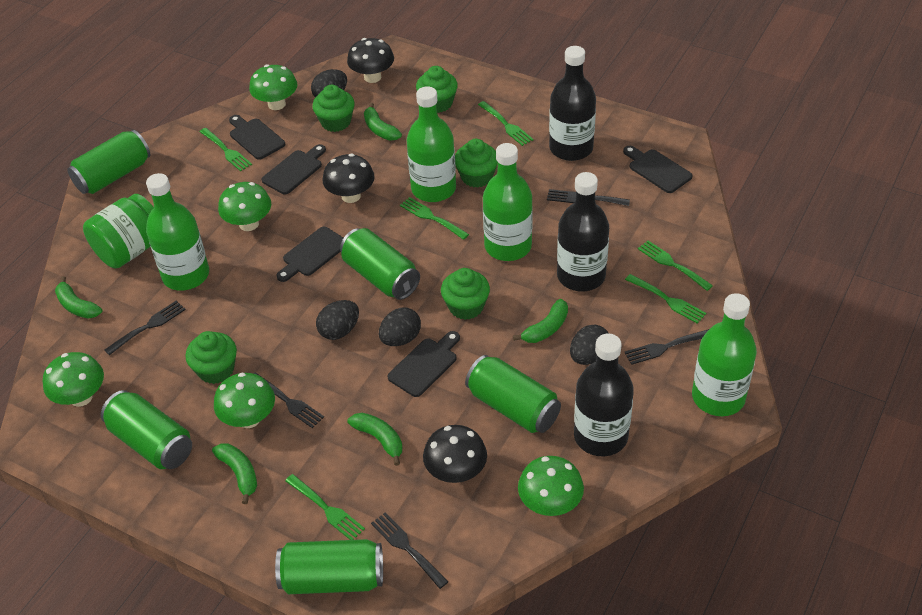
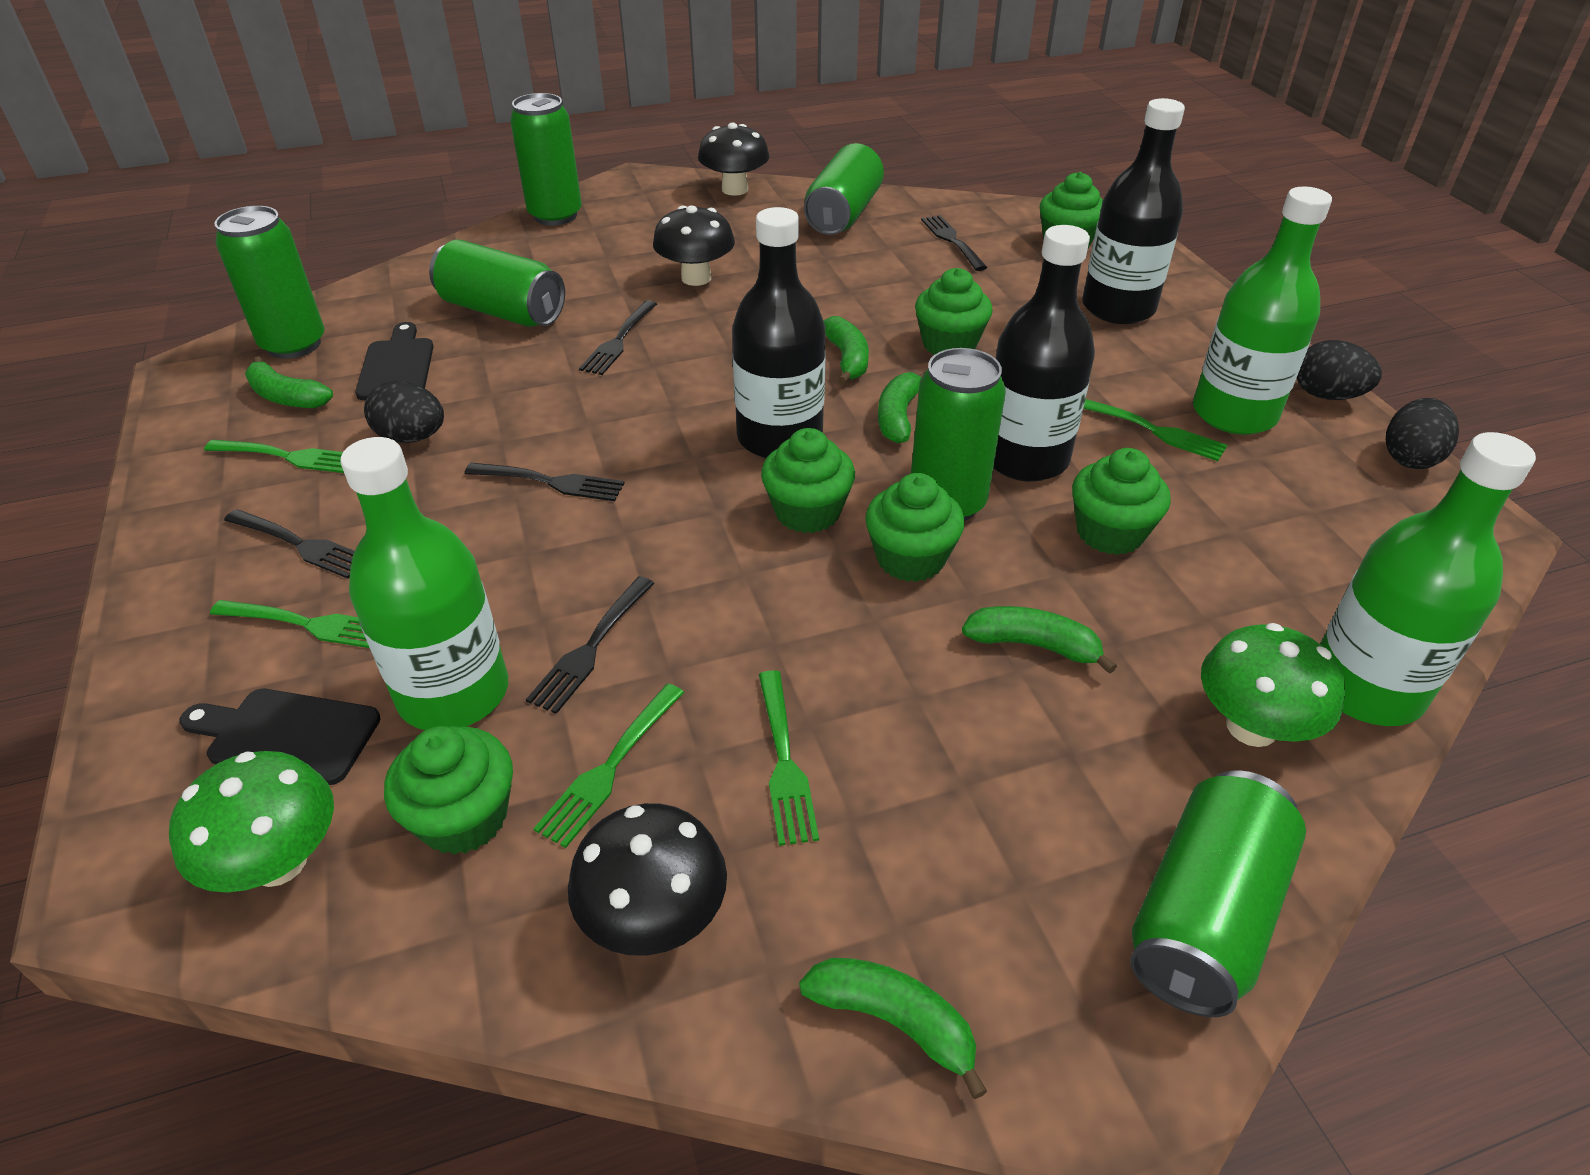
black cutting board: [229,115,285,160] [261,144,326,194] [276,227,343,282] [387,331,460,397] [623,146,693,193] = 5 -> [180,689,380,785] [355,322,434,400] = 2
black egg: [311,69,347,98] [316,300,359,340] [379,308,421,346] [570,325,608,365] = 4 -> [364,381,444,443] [1297,340,1382,400] [1386,398,1459,469] = 3
green bottle: [146,173,209,291] [407,86,456,202] [483,143,533,261] [692,293,757,416] = 4 -> [340,437,508,730] [1193,187,1332,435] [1320,432,1536,726] = 3
green can: [67,130,150,194] [101,390,192,469] [275,539,383,594] [340,228,420,300] [465,355,561,433] = 5 -> [214,206,325,359] [429,239,565,327] [510,93,582,226] [804,143,884,235] [911,348,1006,521] [1130,770,1306,1017] = 6
green cupcake: [186,331,237,384] [312,85,355,132] [416,66,458,113] [441,268,490,320] [455,139,498,188] = 5 -> [384,726,513,855] [761,428,855,533] [865,473,965,582] [915,268,993,355] [1040,172,1103,249] [1072,448,1171,555] = 6
green fork: [200,128,252,171] [285,474,365,540] [400,197,469,240] [478,101,533,146] [625,274,706,324] [638,241,713,291] = 6 -> [204,440,344,473] [210,600,369,648] [533,684,684,848] [759,670,819,846] [1083,399,1228,461] = 5
green jar: [83,194,154,269] = 1 -> none = 0
green mushroom: [43,352,104,407] [214,373,275,428] [218,182,271,231] [249,64,297,110] [518,456,584,516] = 5 -> [169,751,334,893] [1201,623,1345,747] = 2

